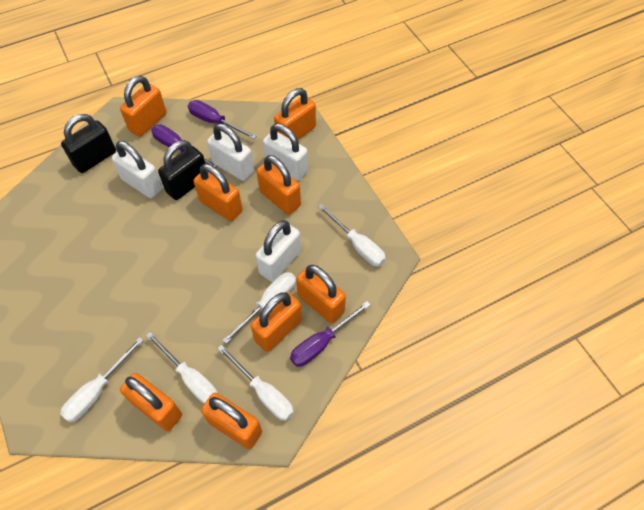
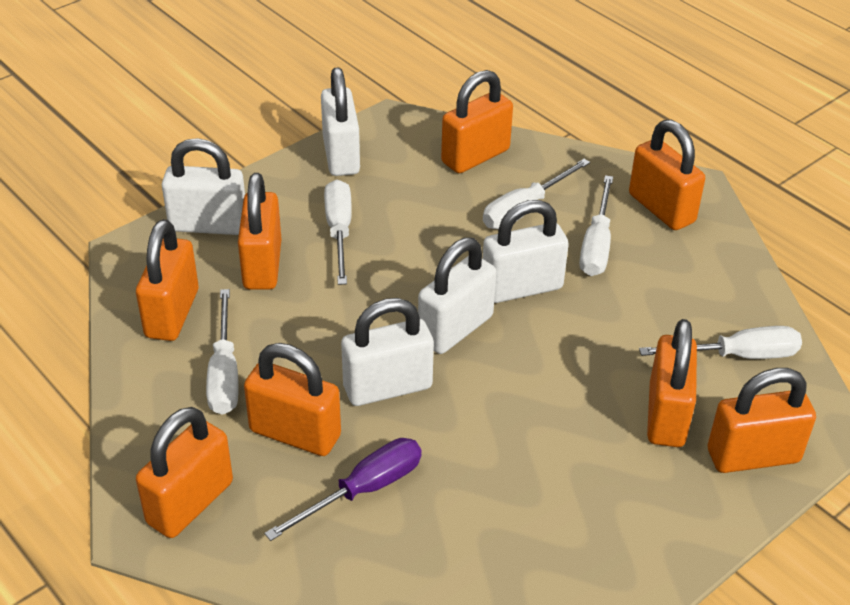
black padlock: [61,114,116,173] [158,140,205,200] = 2 -> none = 0
purple screwdriver: [151,125,217,168] [188,100,256,139] [290,301,371,367] = 3 -> [264,438,422,541] = 1
white padlock: [112,141,163,198] [207,124,254,181] [255,220,301,282] [263,124,308,181] = 4 -> [162,138,245,235] [321,67,360,176] [341,298,434,406] [418,237,496,354] [483,200,569,303] = 5

